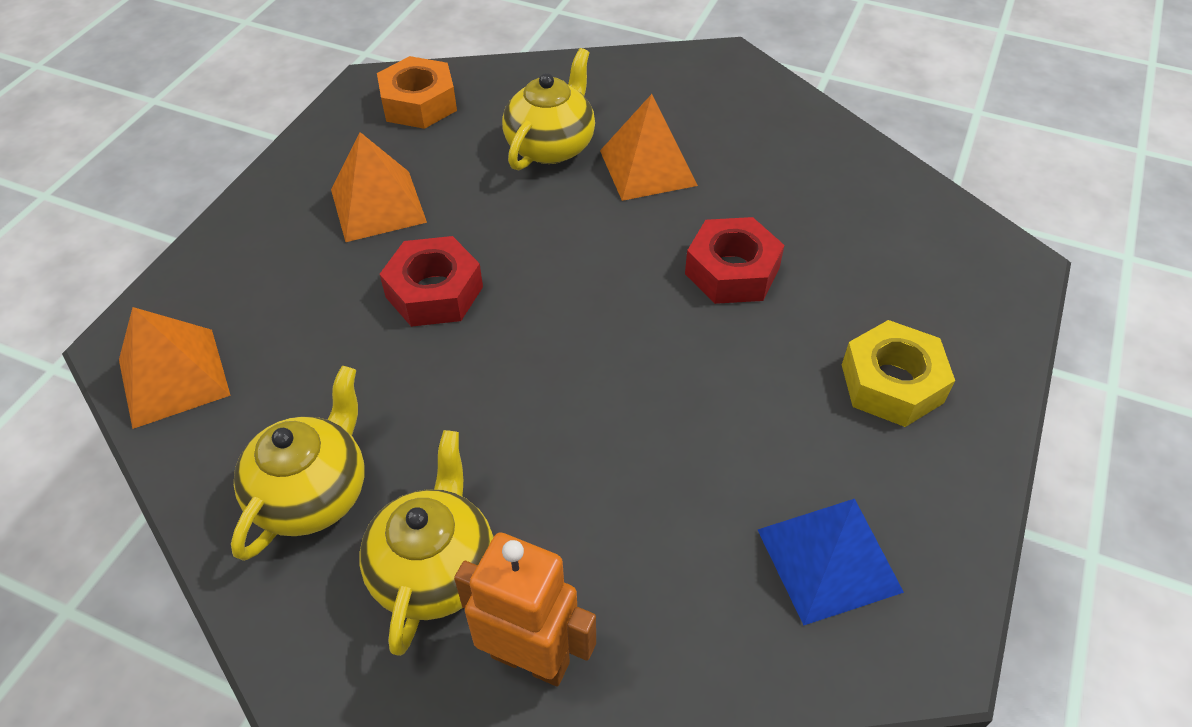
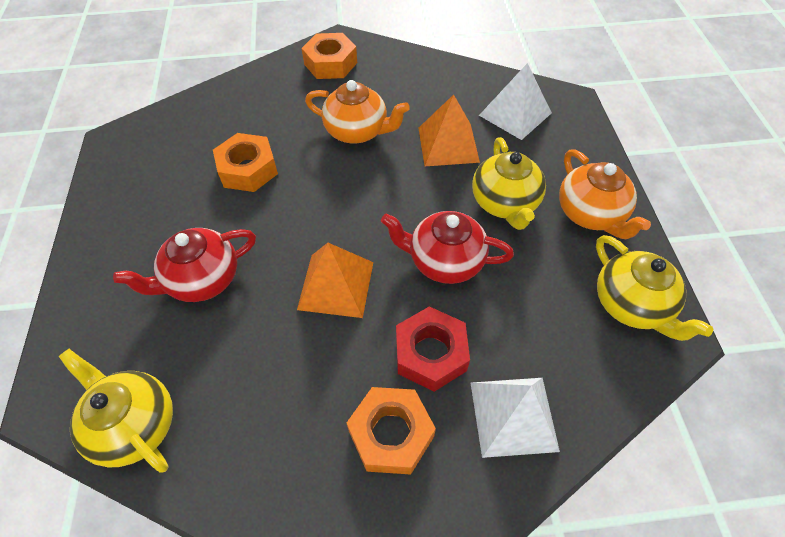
blue pyramid: [758,499,904,625] = 1 -> none = 0
orange nut: [377,56,457,129] = 1 -> [213,133,278,192] [301,33,357,79] [347,387,436,475] = 3
orange pyramid: [119,307,231,429] [331,132,427,242] [600,94,698,201] = 3 -> [297,243,373,318] [418,95,480,166] = 2
orange robot: [454,533,596,686] = 1 -> none = 0
orange teapot: none = 0 -> [305,80,410,144] [559,149,651,239] = 2
red nut: [380,236,483,327] [685,217,784,304] = 2 -> [396,306,470,392] = 1
red teapot: none = 0 -> [113,228,256,302] [381,211,514,284] = 2
white pyramid: none = 0 -> [471,378,560,458] [479,63,552,140] = 2
yellow nut: [842,320,955,427] = 1 -> none = 0

